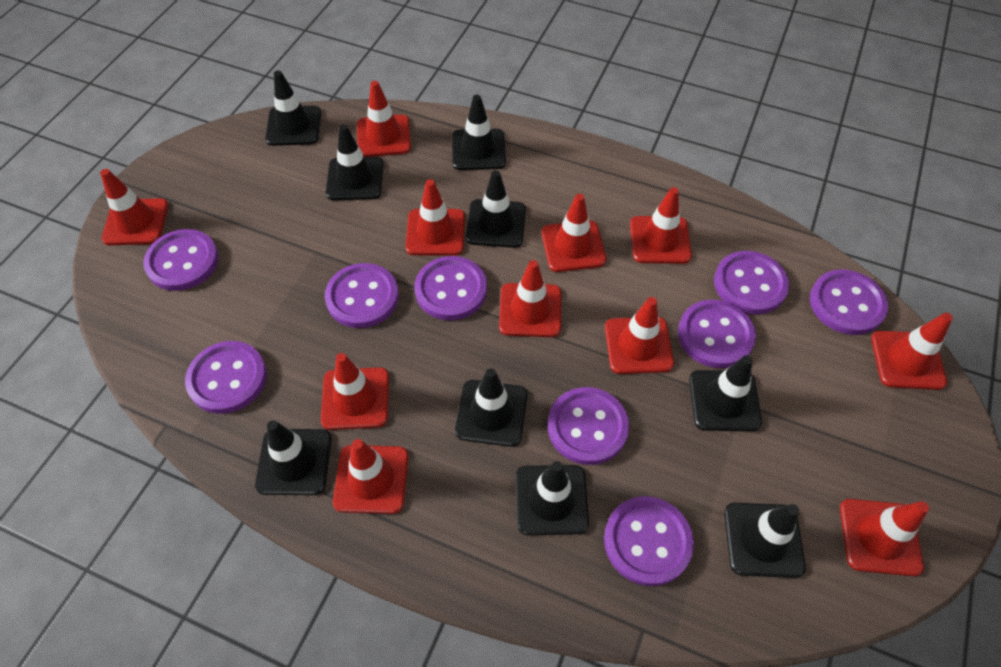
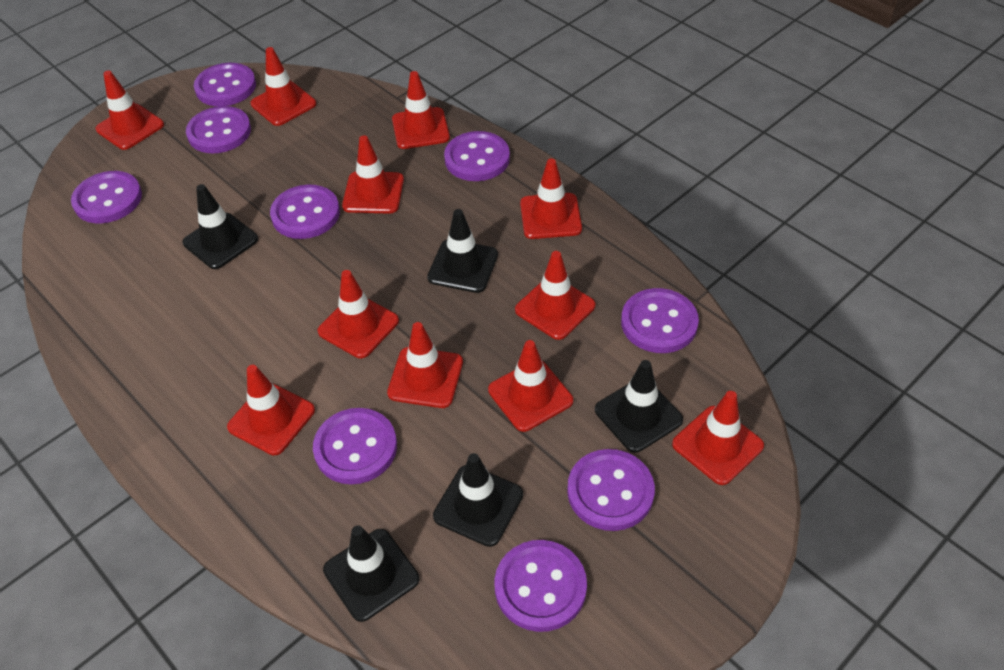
black traffic cone: [255,420,332,495] [265,70,321,146] [326,124,383,200] [452,95,506,170] [455,368,528,447] [466,170,526,248] [516,461,589,535] [689,355,762,432] [724,503,806,578] = 9 -> [183,184,258,269] [323,526,419,622] [427,209,498,293] [433,453,523,547] [595,360,683,453] = 5

